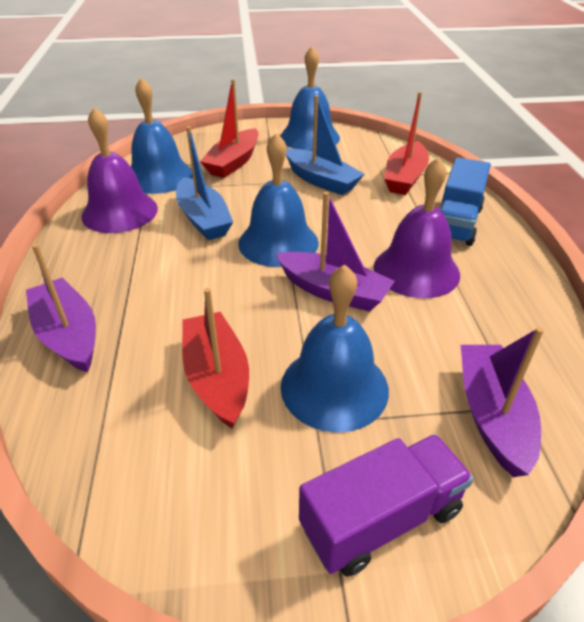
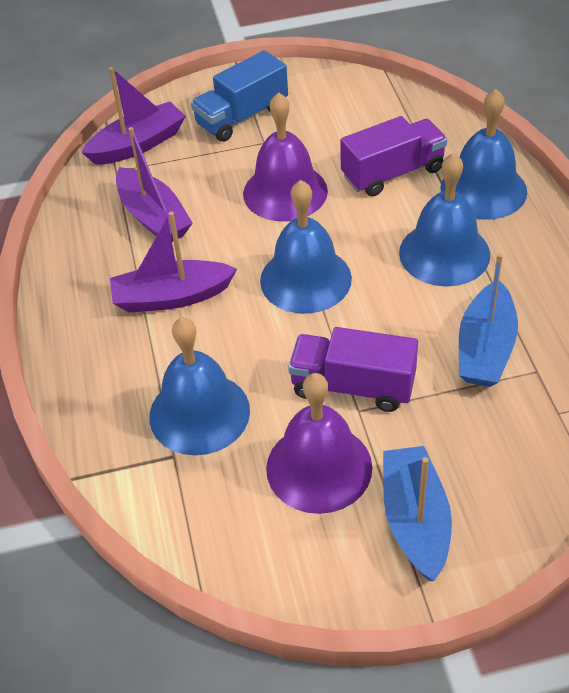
purple truck: [299,434,473,577] = 1 -> [288,327,418,412] [340,116,447,197] = 2
red boat: [182,288,249,429] [200,79,258,178] [384,92,429,195] = 3 -> none = 0

